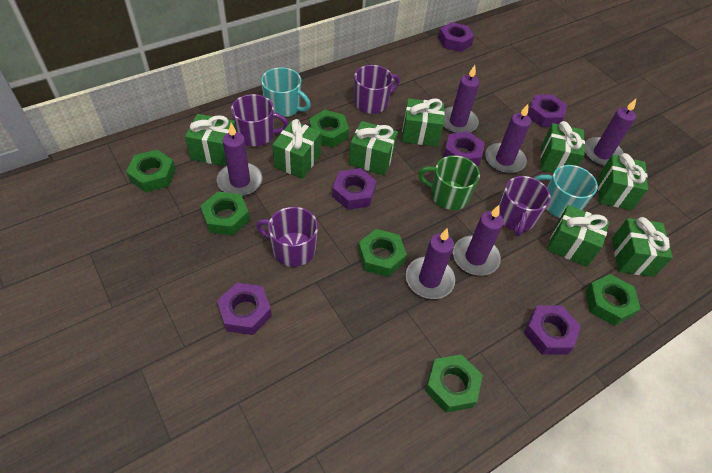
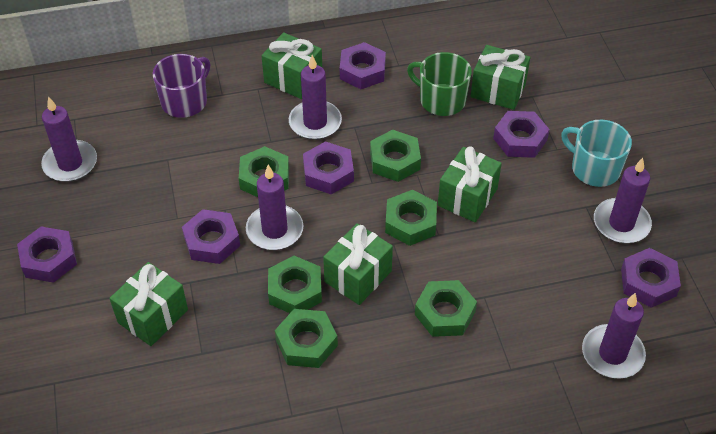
green gift: [185,114,236,166] [272,119,321,179] [349,121,398,175] [402,98,445,147] [541,121,585,173] [547,205,609,267] [598,153,648,211] [612,217,673,277] = 8 -> [110,262,188,346] [262,32,322,99] [323,223,393,305] [438,147,502,222] [471,45,530,110] = 5
purple candle: [217,123,263,196] [406,229,455,299] [443,65,479,133] [453,205,504,276] [485,104,531,174] [584,99,636,167] = 6 -> [41,96,97,182] [246,165,303,250] [289,55,342,140] [582,293,646,379] [594,158,652,243] = 5
purple mug: [231,94,289,146] [256,207,318,267] [354,65,400,114] [499,176,551,237] = 4 -> [153,54,210,118] = 1
turquoise mug: [261,67,311,117] [535,165,598,218] = 2 -> [561,120,632,187] = 1

